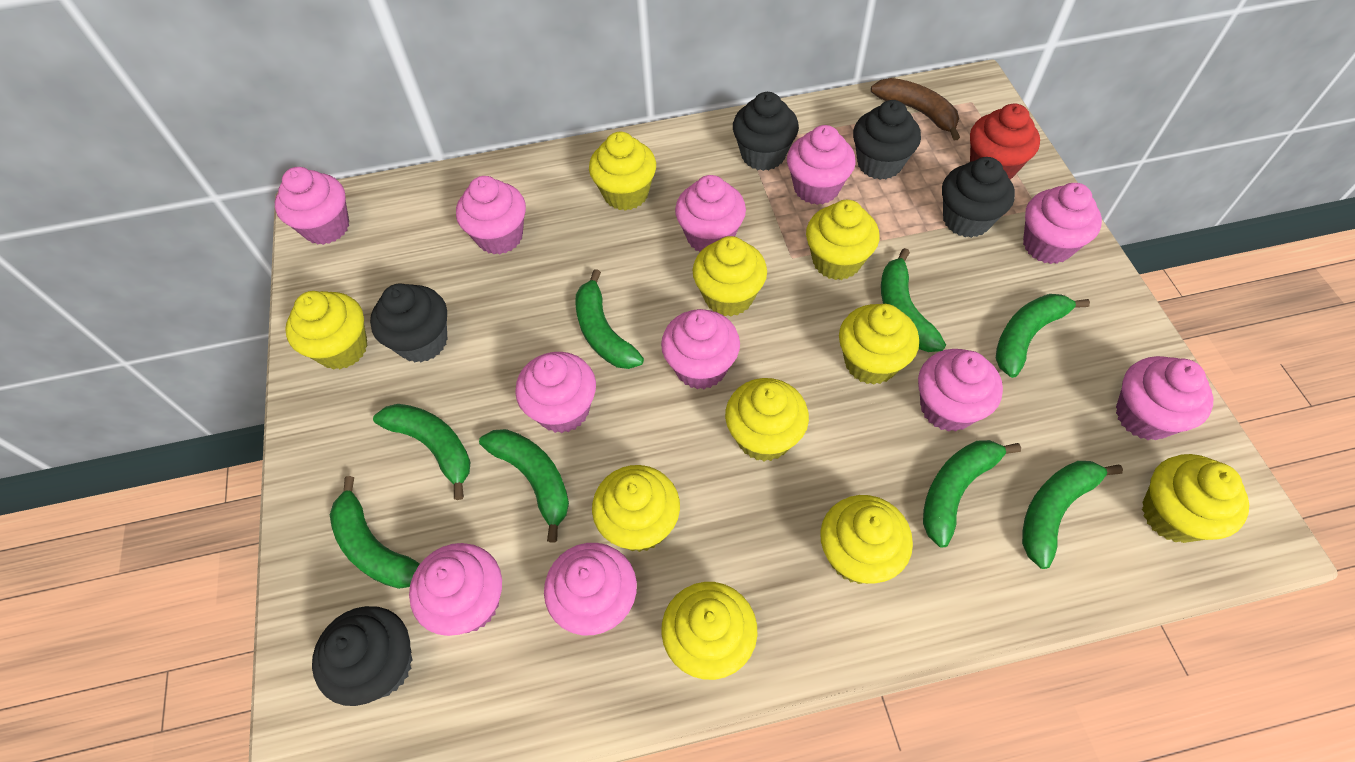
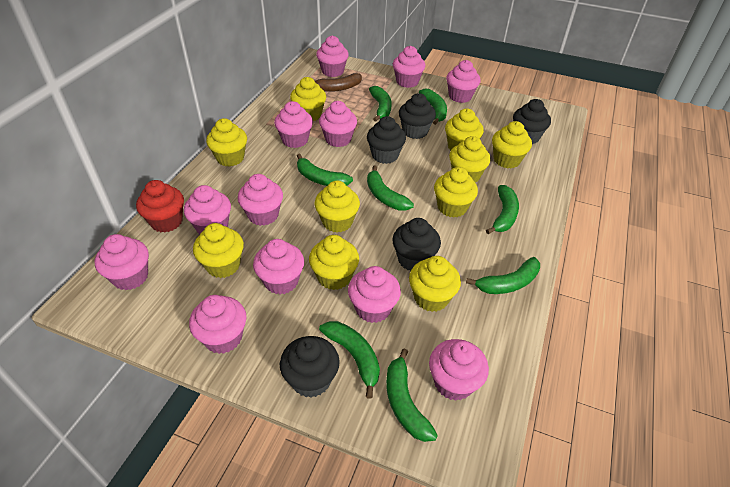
pink cupcake: [275,167,349,245] [409,543,502,636] [456,176,526,254] [515,352,596,433] [544,543,637,635] [661,309,740,389] [675,175,746,252] [787,125,856,205] [918,349,1003,432] [1023,183,1102,264] [1116,356,1213,440] = 11 -> [95,234,149,290] [184,185,231,235] [189,295,247,354] [238,174,283,226] [253,239,304,294] [274,101,313,148] [316,35,349,77] [319,101,357,147] [348,266,401,323] [393,46,425,88] [429,339,489,401] [446,60,481,103] = 12

